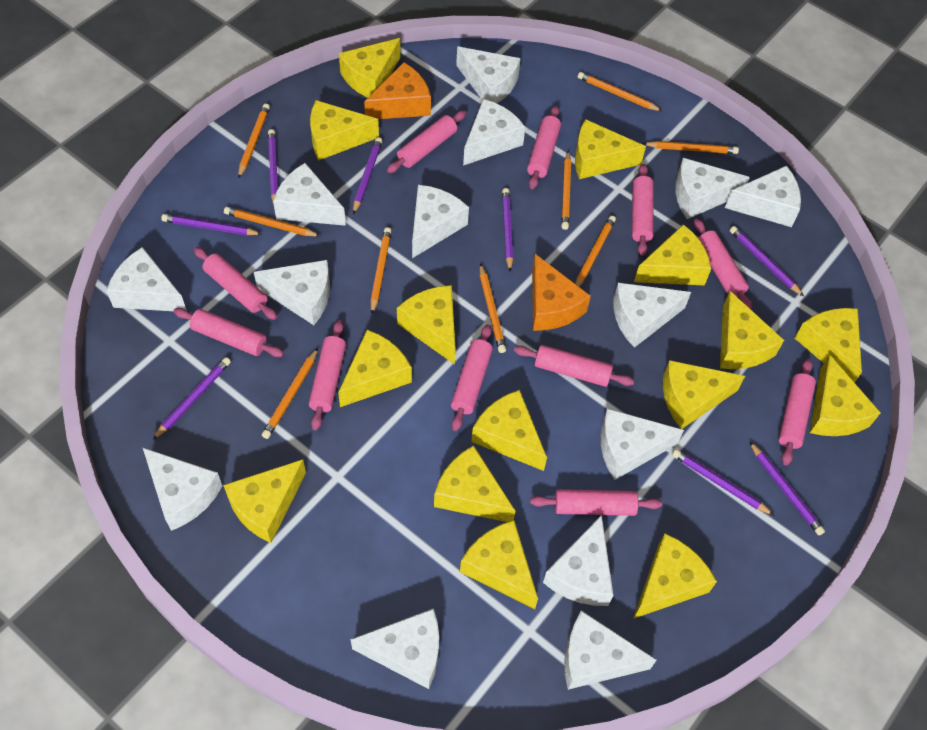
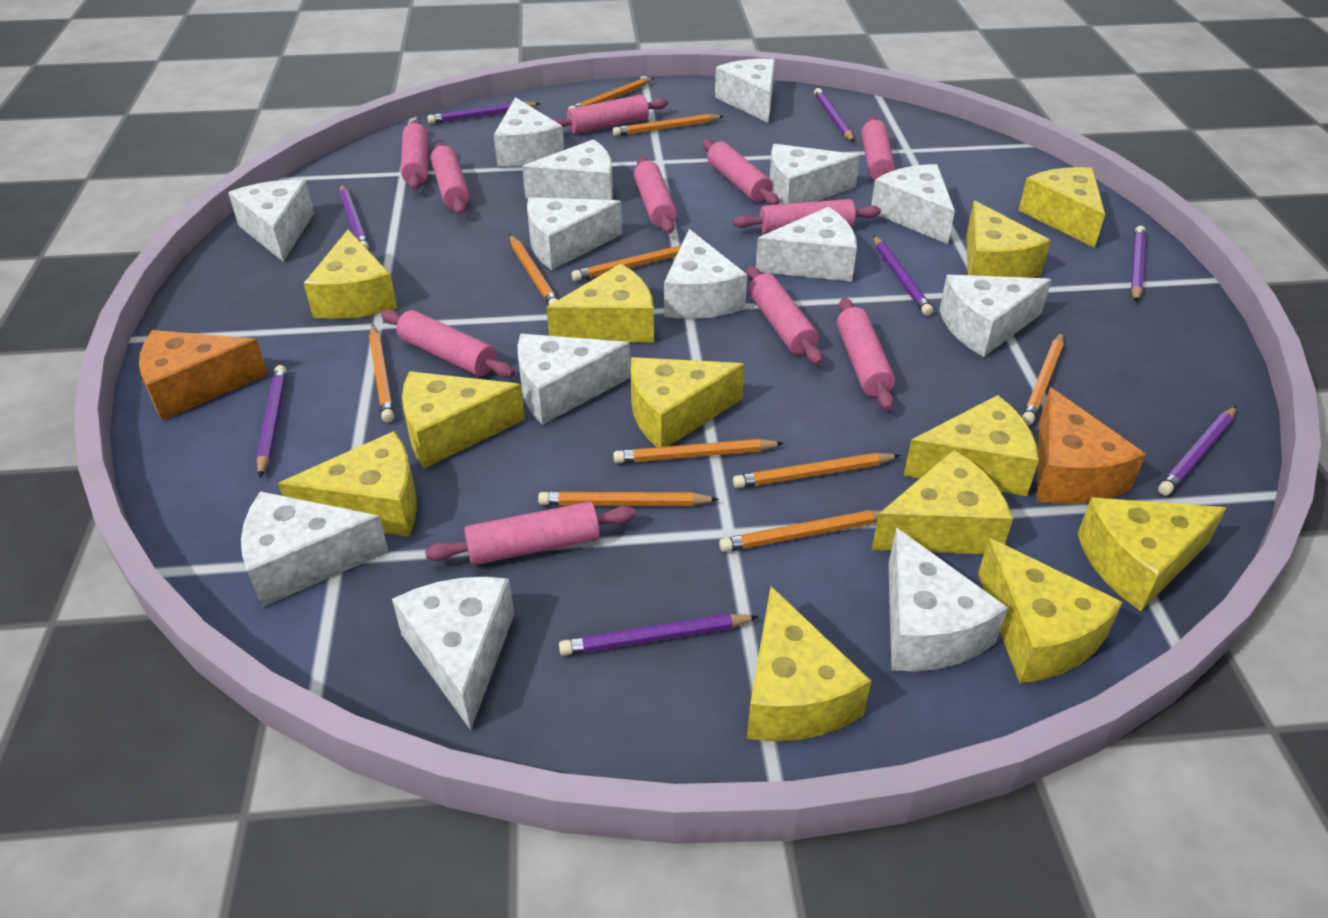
orange pencil: [224,207,320,236] [238,104,270,179] [262,348,318,439] [370,227,391,314] [480,263,506,353] [561,151,571,230] [575,216,616,287] [578,72,662,111] [642,141,739,154] = 9 -> [369,324,394,422] [510,235,558,305] [538,492,719,506] [568,78,654,110] [571,245,681,281] [613,114,724,136] [613,439,784,463] [719,510,881,552] [733,453,901,488] [1022,332,1064,425] = 10
yellow cheese: [223,459,306,543] [310,100,379,161] [338,330,412,407] [339,38,401,98] [397,285,456,365] [434,445,515,522] [460,520,538,609] [471,390,547,471] [575,119,646,179] [633,533,717,619] [634,224,711,286] [663,360,745,429] [720,291,784,369] [795,308,862,383] [810,355,881,436] = 15 -> [278,431,417,537] [304,230,397,319] [402,371,525,468] [547,264,654,343] [630,357,745,447] [747,586,871,741] [872,450,1013,554] [904,395,1039,496] [966,201,1051,278] [978,538,1123,683] [1018,167,1105,248] [1077,497,1227,611] = 12

